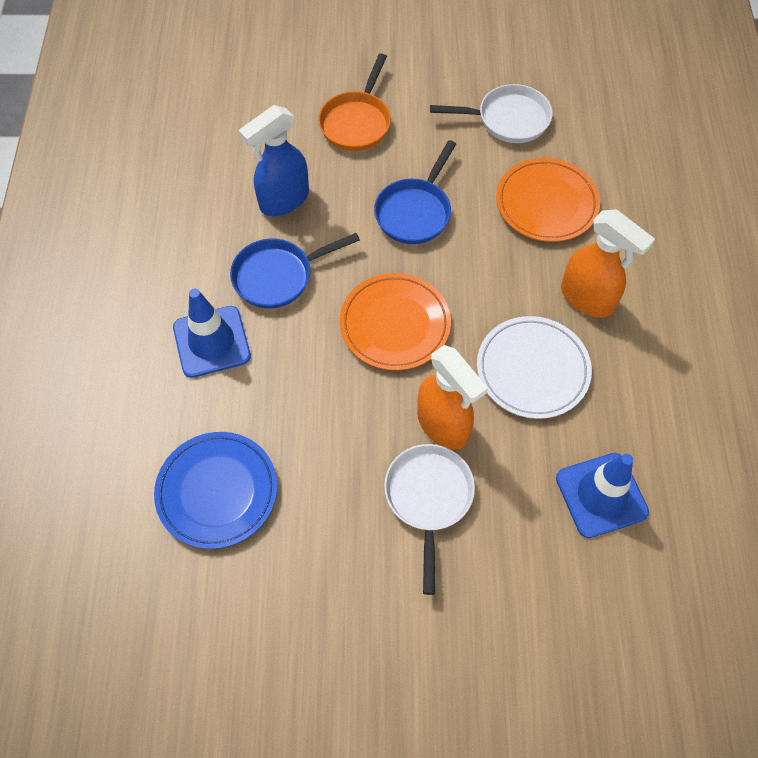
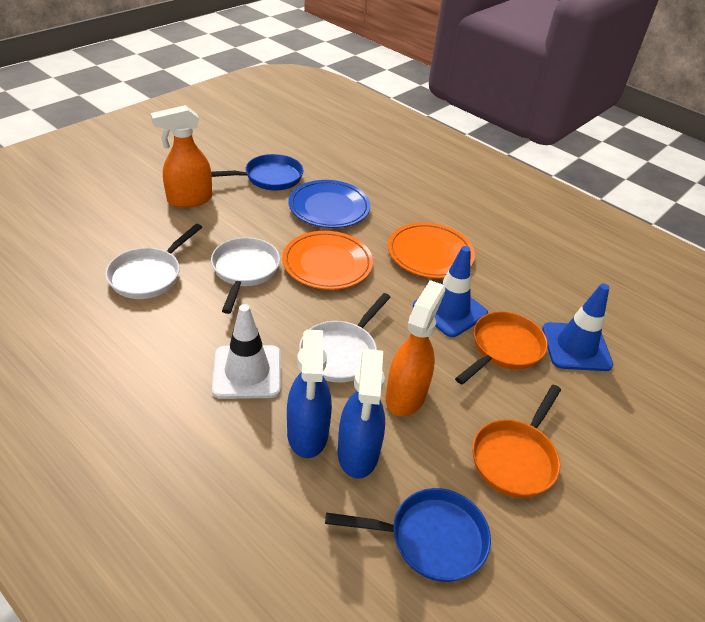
blue spray bottle: [239,105,309,216] = 1 -> [287,330,332,458] [338,349,385,479] = 2
orange pan: [318,53,391,151] = 1 -> [455,311,548,385] [472,385,561,498] = 2
white pan: [384,444,475,595] [430,84,553,143] = 2 -> [106,223,202,299] [211,237,280,314] [299,293,391,382] = 3
white plate: [477,316,592,419] = 1 -> none = 0
white traffic cone: none = 0 -> [212,304,281,399] = 1

